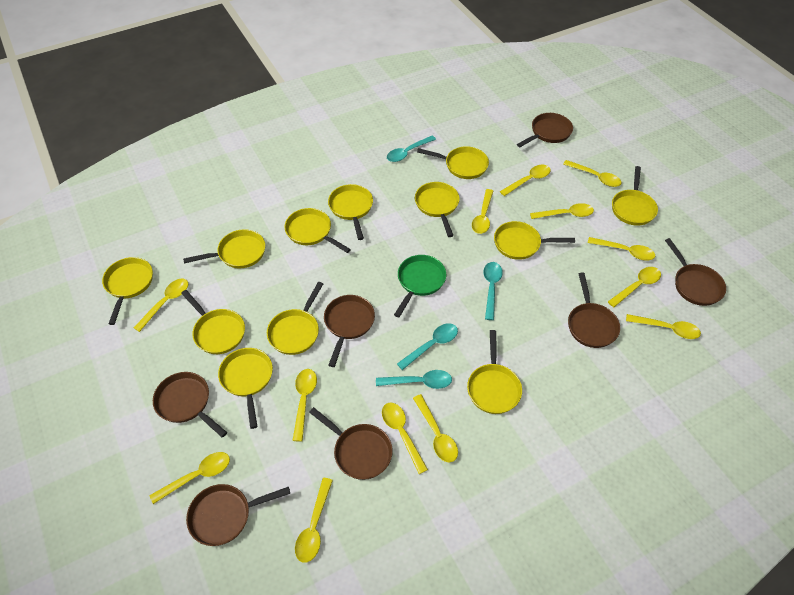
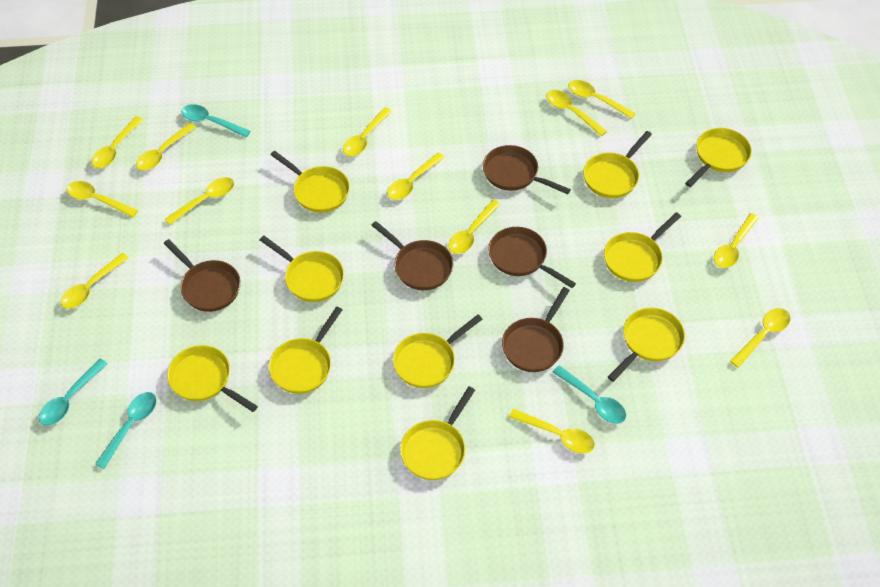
brown pan: [153,372,227,438] [186,484,290,546] [309,407,393,480] [324,295,375,367] [517,113,573,147] [568,273,620,348] [665,238,726,306] = 7 -> [163,239,241,312] [371,221,453,290] [483,145,571,194] [488,227,576,288] [502,287,570,372] = 5
green pan: [394,255,446,317] = 1 -> none = 0
yellow pan: [102,257,153,325] [181,290,245,354] [183,229,265,268] [218,348,273,429] [267,282,323,355] [285,208,351,253] [328,184,373,240] [415,182,459,237] [417,146,489,179] [467,330,522,414] [494,221,575,260] [612,166,658,226] = 12 -> [167,345,258,412] [260,236,344,302] [269,306,343,394] [271,151,350,213] [393,315,483,388] [400,386,475,480] [583,131,652,198] [604,212,681,282] [608,308,685,382] [685,128,752,187] = 10

